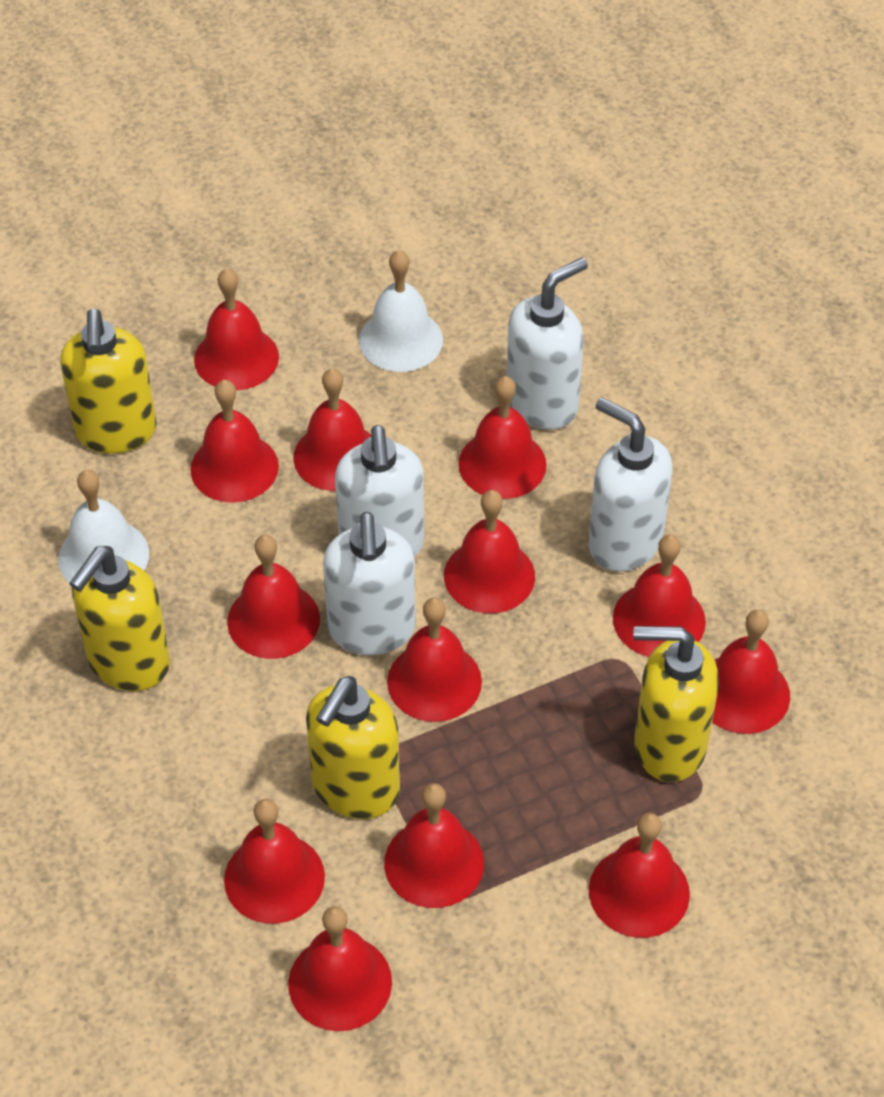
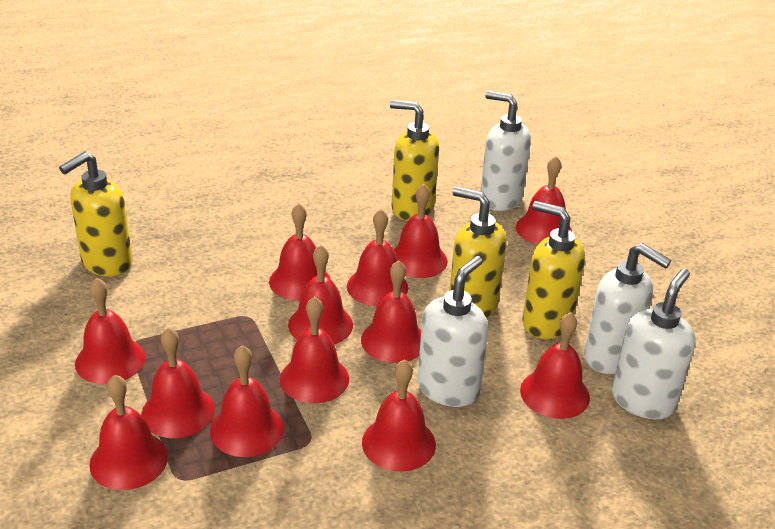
white bell: [58,470,149,583] [359,250,443,372] = 2 -> none = 0

